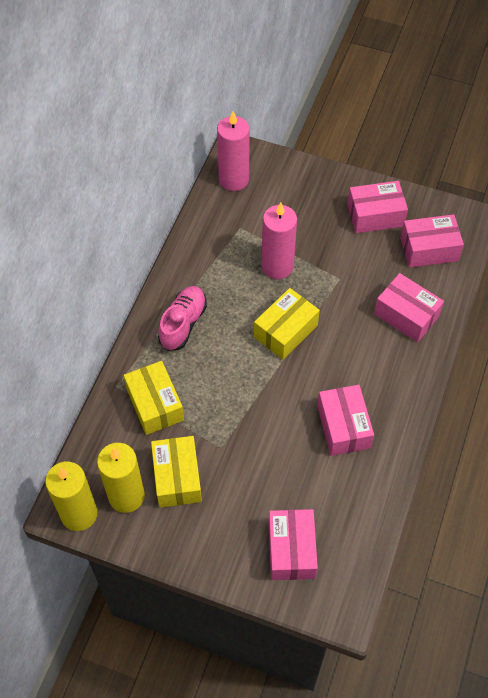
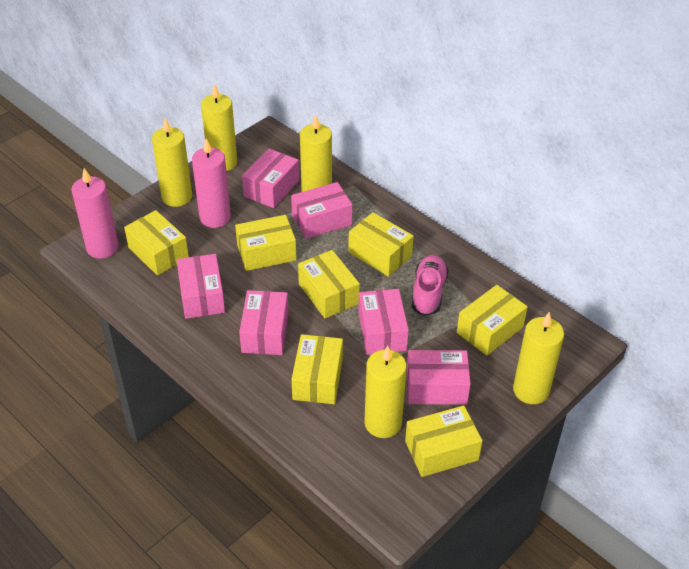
pink box: [268,509,318,580] [317,385,374,456] [347,181,408,233] [374,273,444,342] [400,214,464,268] = 5 -> [177,254,225,319] [239,290,289,355] [242,148,299,208] [291,182,352,239] [358,289,409,355] [407,350,471,405] = 6
yellow box: [124,361,184,435] [151,436,202,508] [254,288,320,360] = 3 -> [124,210,189,276] [235,215,297,271] [291,334,343,404] [298,250,360,318] [348,212,414,277] [405,405,482,477] [457,285,528,356] = 7
yellow candle: [45,462,97,531] [97,443,145,513] = 2 -> [152,118,192,207] [201,84,237,171] [300,114,332,192] [364,346,407,438] [513,312,564,404] = 5

